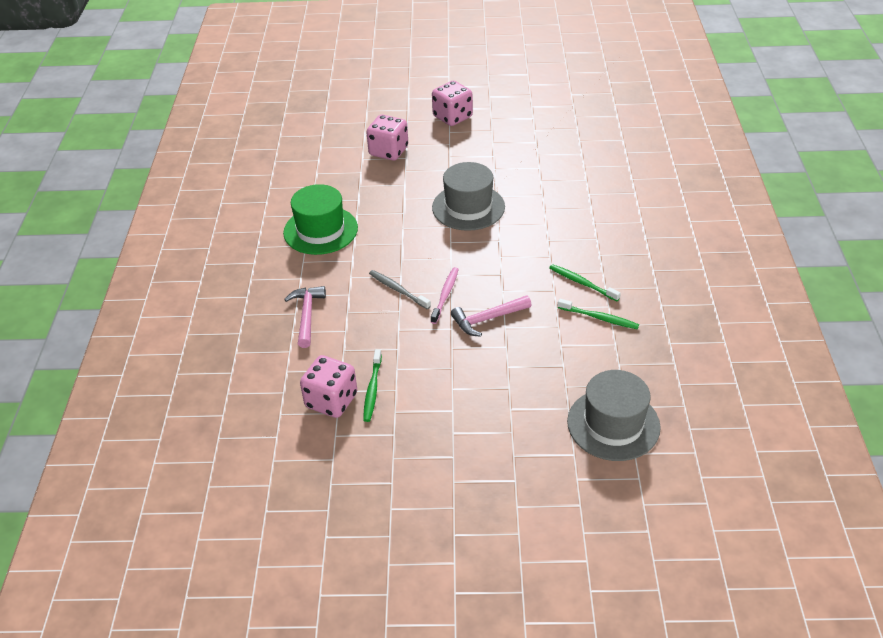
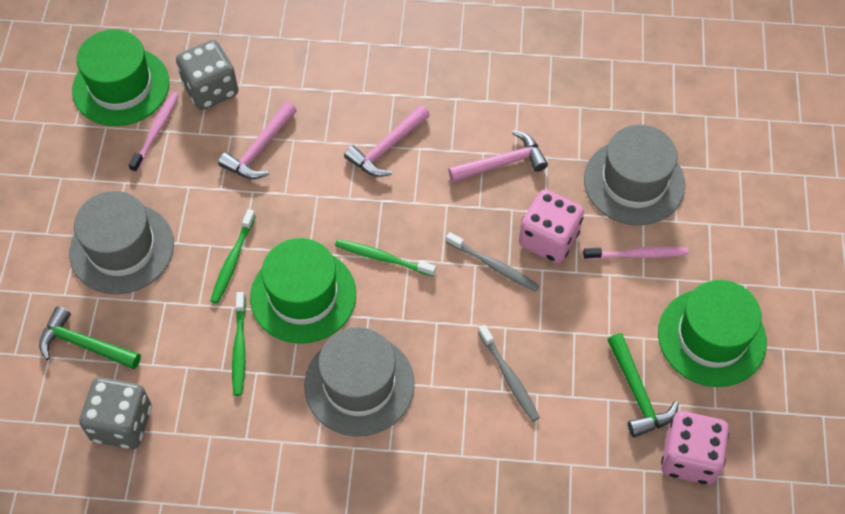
green hammer: none = 0 -> [39,306,141,369] [608,333,679,438] = 2
green hat: [283,184,358,255] = 1 -> [72,29,169,126] [250,238,356,344] [658,280,767,387] = 3
grey dice: none = 0 -> [79,377,151,449] [176,40,238,110] = 2
grey hat: [432,162,505,231] [567,370,661,461] = 2 -> [69,191,174,294] [304,327,415,437] [584,125,685,225] = 3
grey toothbrush: [369,270,431,309] = 1 -> [446,232,539,292] [478,325,540,422] = 2
pink dice: [300,355,357,418] [366,115,408,161] [432,81,473,126] = 3 -> [519,189,584,263] [661,411,729,485] = 2
pink hammer: [284,286,326,348] [451,295,531,337] = 2 -> [218,102,297,179] [344,105,430,177] [448,130,548,183] = 3
pink toothbrush: [431,267,459,324] = 1 -> [129,92,179,172] [583,246,688,260] = 2

